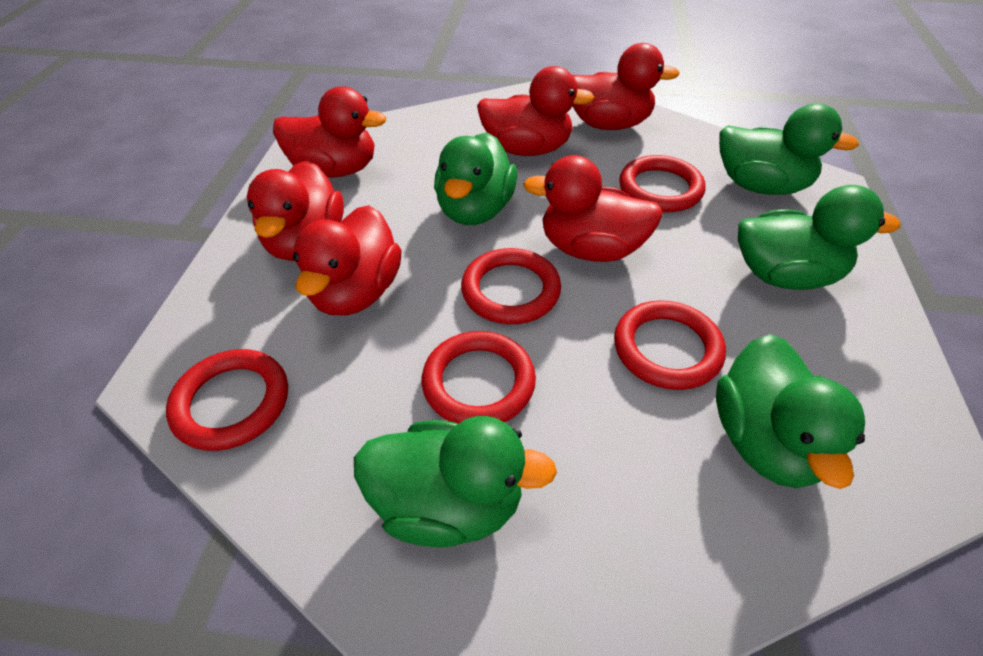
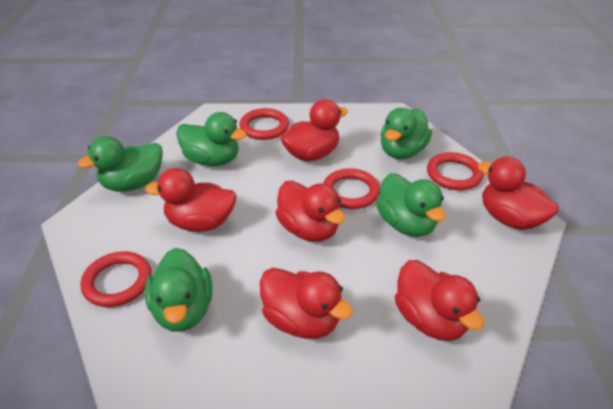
red ring: [166,349,288,451] [422,331,536,424] [461,248,561,324] [614,300,726,390] [619,155,705,212] = 5 -> [81,251,152,307] [239,108,289,140] [323,168,380,209] [427,152,484,190] = 4

